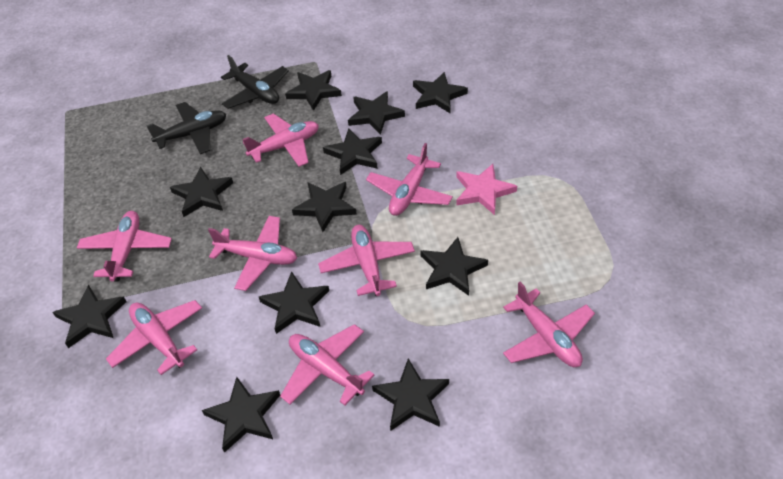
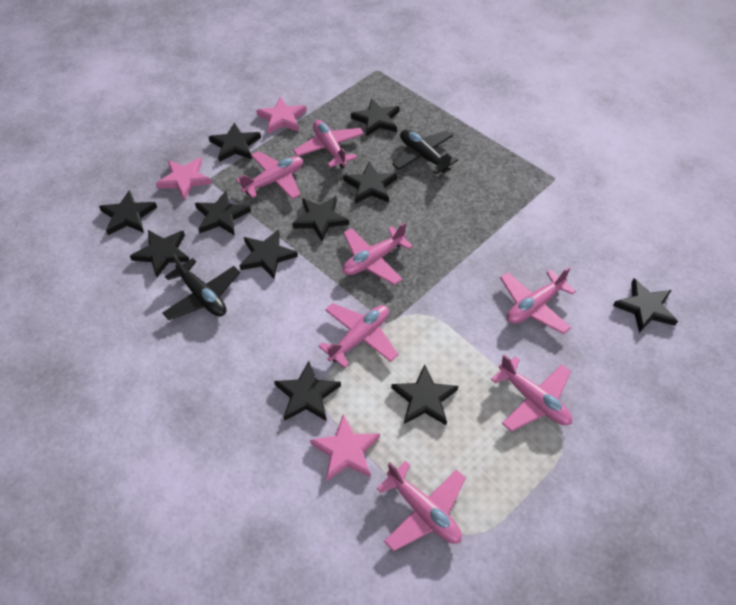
pink plane: [77,211,172,282] [106,300,202,375] [208,216,297,291] [242,114,319,167] [280,324,375,405] [318,225,415,296] [366,143,453,216] [503,282,595,367] = 8 -> [236,151,303,199] [293,120,364,168] [318,303,399,368] [342,223,413,285] [377,461,466,551] [491,354,572,432] [500,267,576,334] = 7
pink star: [456,164,517,215] = 1 -> [156,158,212,200] [256,97,307,134] [310,414,380,482] = 3

